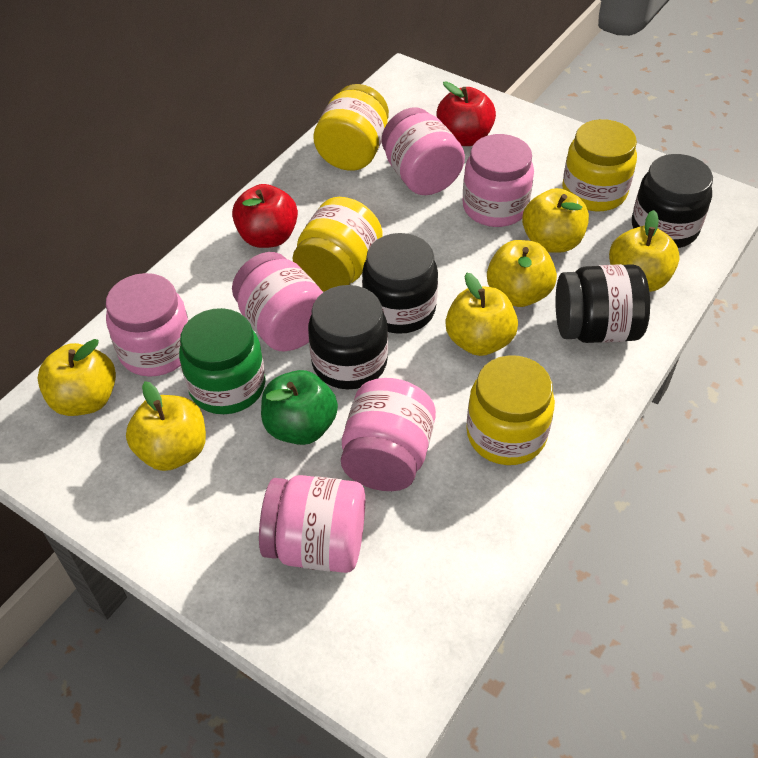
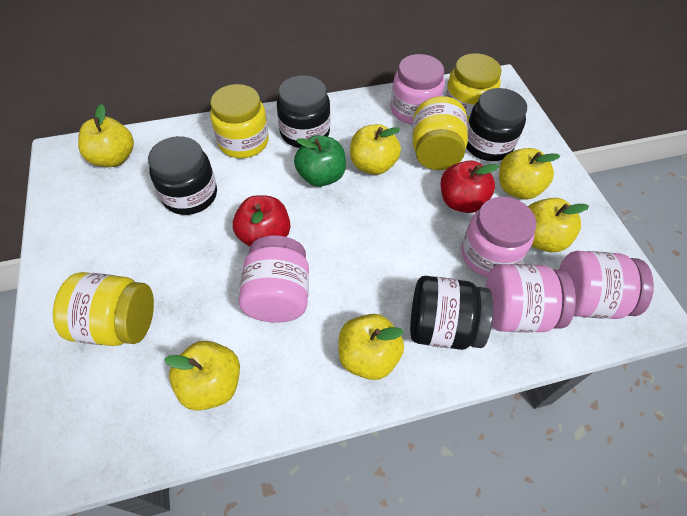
green jar: [179,308,266,414] = 1 -> none = 0
pink jar: [106,273,189,377] [232,252,323,352] [259,475,365,573] [341,378,436,491] [382,107,465,195] [462,134,534,227] = 6 -> [238,235,309,323] [391,54,445,125] [461,197,536,277] [486,264,576,333] [559,251,654,319] = 5

